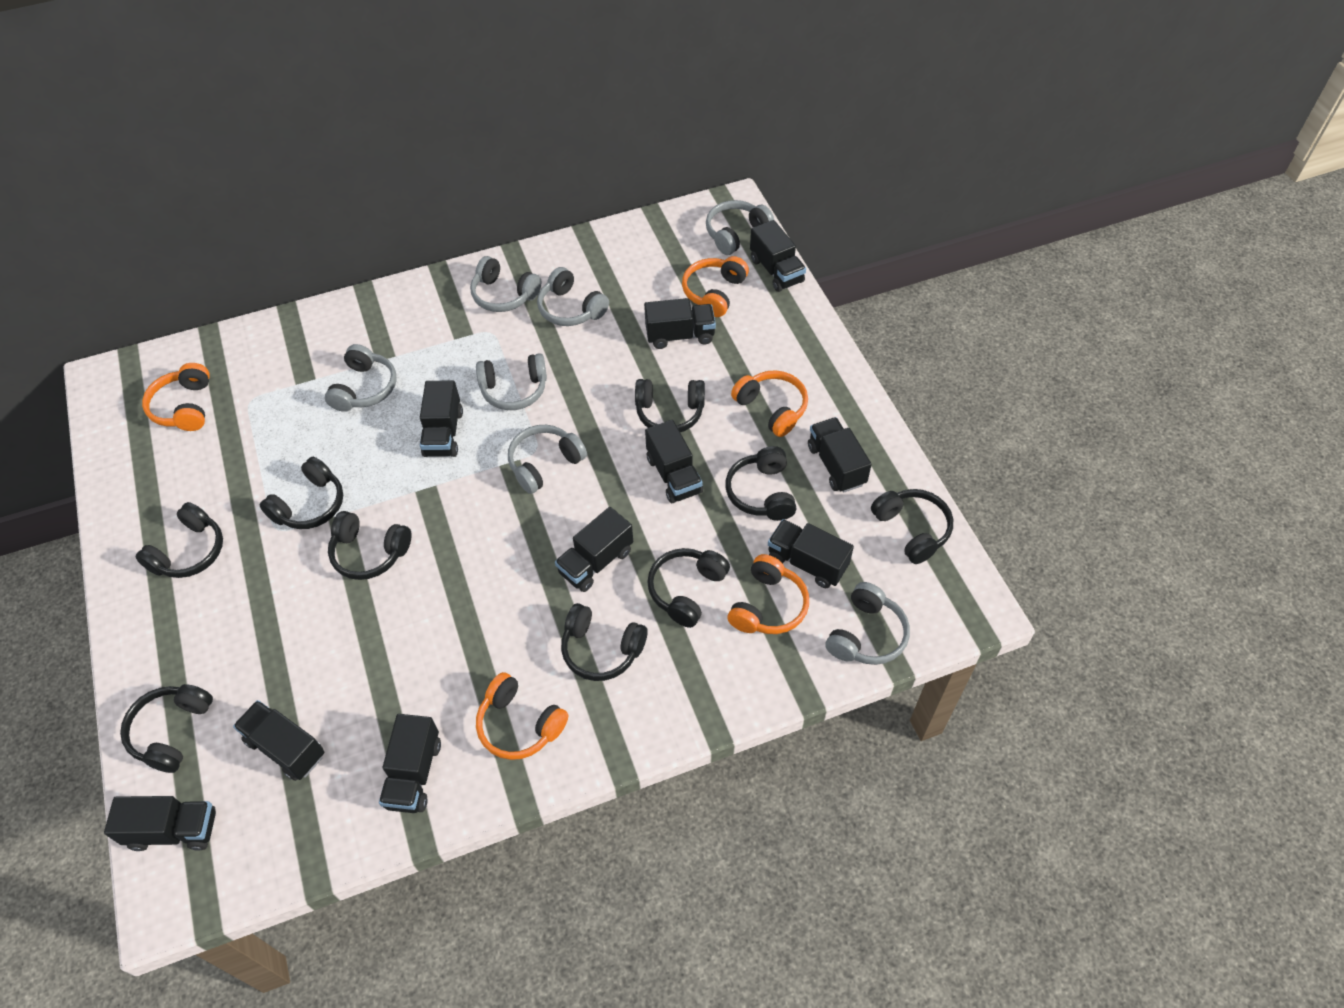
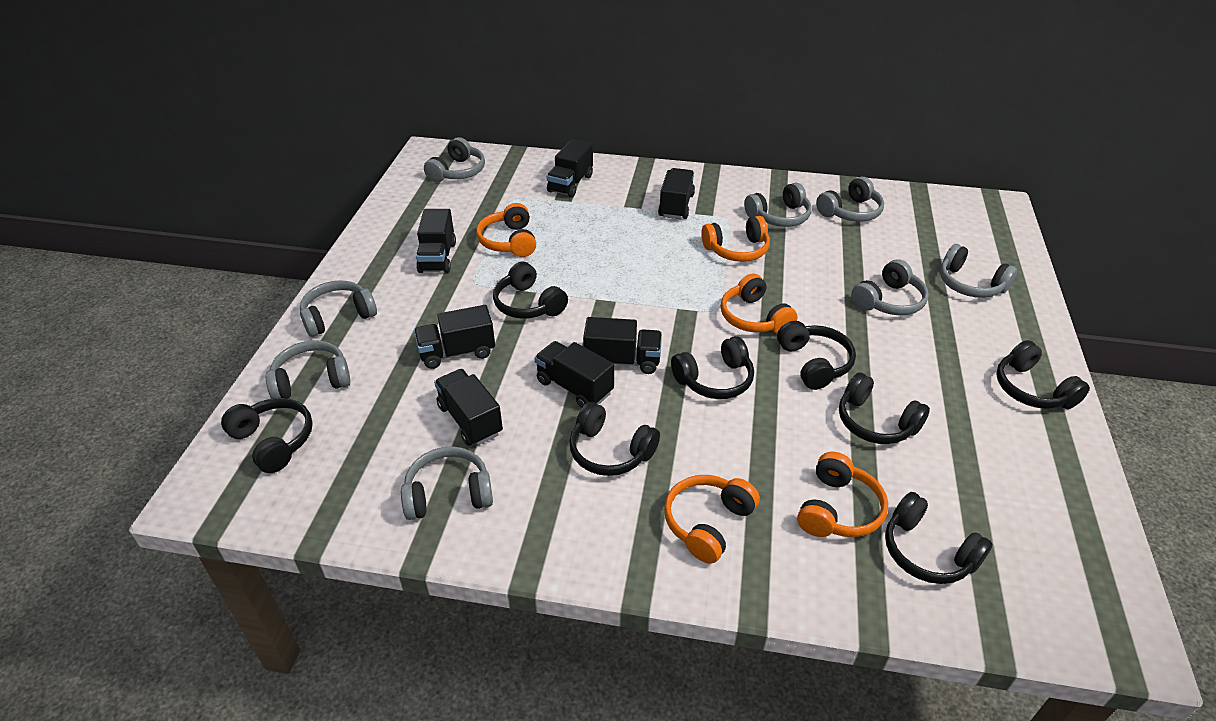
black headphones: [120,684,213,773] [135,502,223,578] [260,457,343,529] [328,511,412,580] [561,603,648,681] [635,379,705,432] [647,548,730,628] [726,446,796,521] [871,489,953,564] = 9 -> [221,398,313,473] [493,262,568,319] [569,402,660,476] [671,336,754,399] [777,321,856,390] [839,372,930,444] [885,492,992,584] [996,340,1090,409] = 8
black truck: [104,796,216,851] [233,700,325,781] [379,714,441,813] [420,380,463,457] [555,507,633,592] [644,298,716,349] [645,420,703,503] [750,220,806,292] [768,519,854,588] [808,417,872,493] = 10 -> [414,305,495,369] [416,209,456,273] [434,369,503,446] [534,341,614,408] [547,139,593,197] [583,317,662,374] [658,168,695,219] = 7
grey headphones: [325,344,397,412] [470,256,541,312] [476,353,547,410] [508,425,587,494] [537,267,609,326] [706,200,774,255] [825,582,910,665] = 7 -> [266,340,351,399] [300,280,377,337] [401,446,493,520] [424,137,485,182] [744,182,812,227] [816,177,884,222] [851,259,929,315] [940,244,1017,298] = 8

